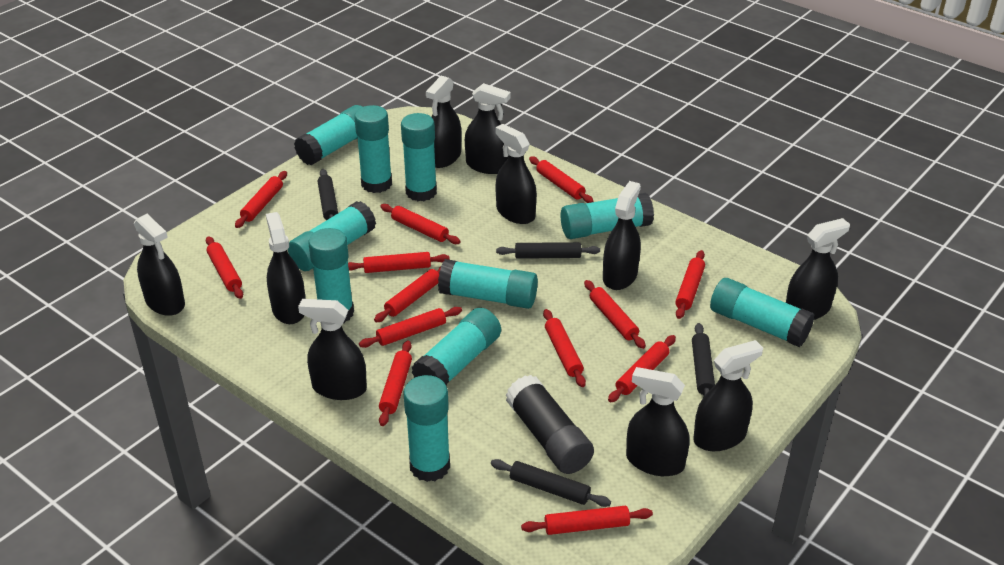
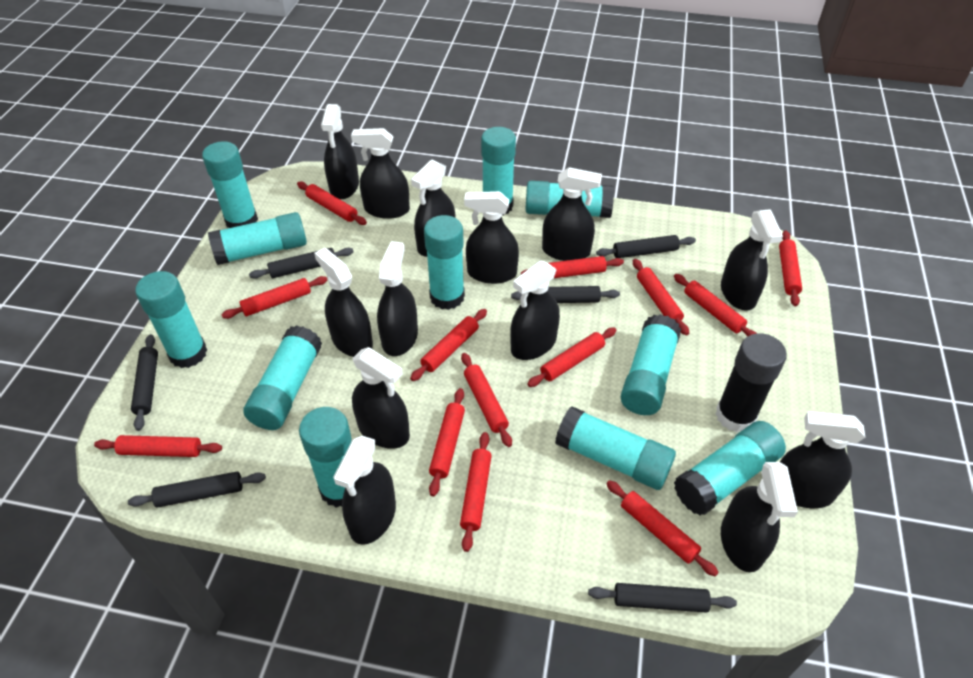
black rolling pin: [318,169,338,220] [491,459,611,507] [496,242,600,259] [692,323,715,397] = 4 -> [128,472,266,508] [131,334,158,431] [249,248,354,279] [511,286,620,303] [588,583,737,613] [596,235,696,258] = 6
black spray bottle: [134,214,185,316] [266,212,305,324] [298,299,367,400] [426,76,461,168] [465,83,511,174] [495,124,537,224] [603,181,641,290] [626,367,690,476] [693,340,763,451] [786,218,850,320] = 10 -> [314,248,373,357] [321,104,359,199] [333,436,396,545] [351,128,410,219] [352,347,410,449] [377,241,418,356] [411,159,455,257] [464,191,519,284] [510,260,560,360] [542,167,602,261] [721,209,783,310] [721,462,798,572] [780,411,865,508] = 13
turquoise glue stick: [288,201,376,271] [294,105,362,165] [308,228,354,323] [354,105,392,193] [401,113,437,201] [403,375,450,482] [412,308,501,386] [438,259,538,309] [561,193,654,239] [710,278,814,347] = 10 -> [135,271,207,368] [202,141,258,228] [208,212,307,265] [243,325,322,430] [299,407,352,507] [424,215,465,310] [481,127,516,216] [526,181,614,218] [555,406,676,490] [621,314,681,415] [674,421,786,515] = 11

